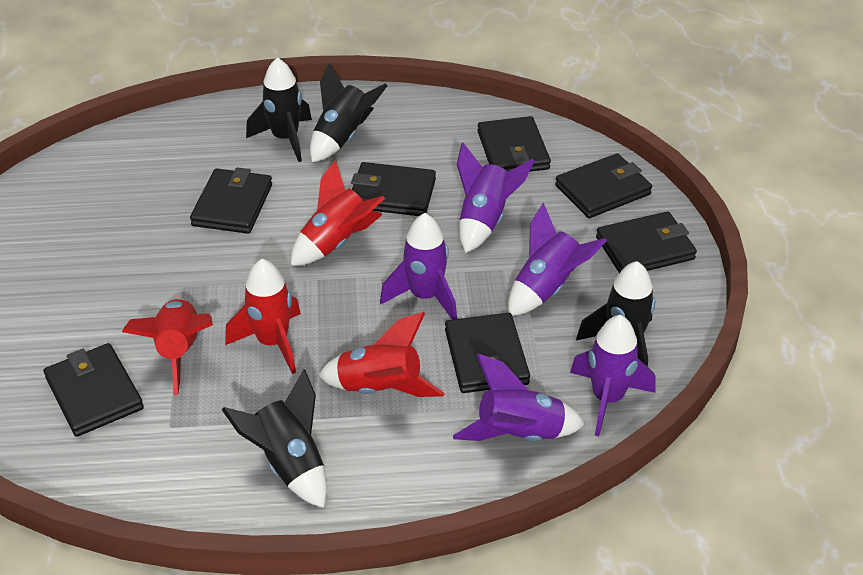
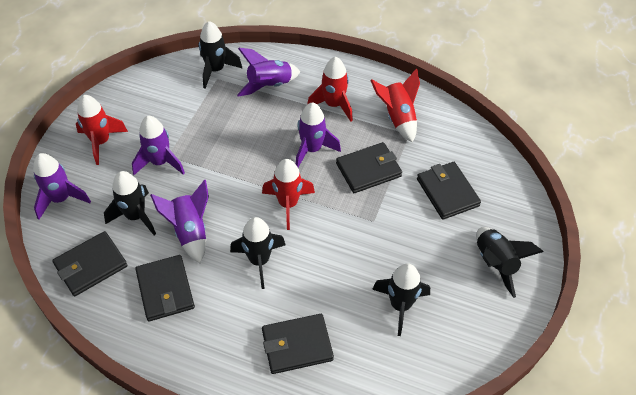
black rocket: [221,369,327,508] [246,57,312,162] [310,63,387,162] [576,261,655,367] = 4 -> [104,171,156,235] [199,21,243,89] [230,217,285,289] [372,263,430,336] [476,227,543,298] = 5
black wallet: [44,343,144,437] [190,167,272,234] [351,162,436,216] [445,313,530,393] [477,116,551,172] [555,153,652,218] [596,212,697,273] = 7 -> [52,231,127,296] [135,255,195,321] [262,314,334,374] [336,142,402,193] [417,162,481,220] = 5

